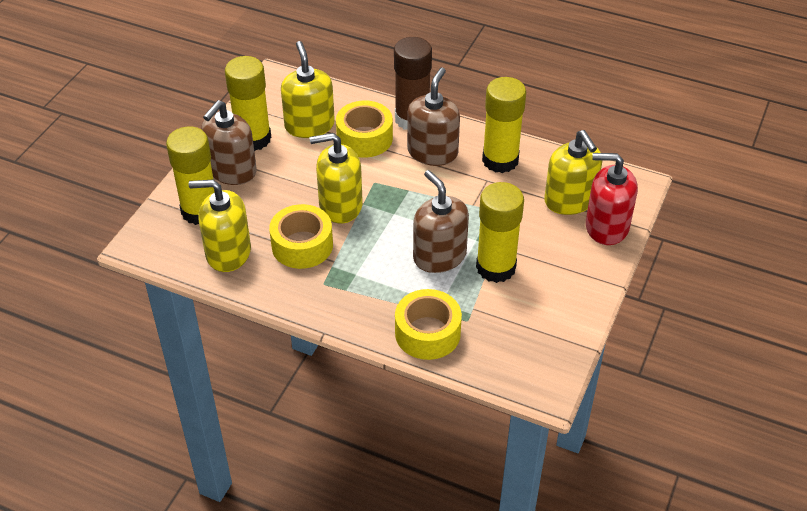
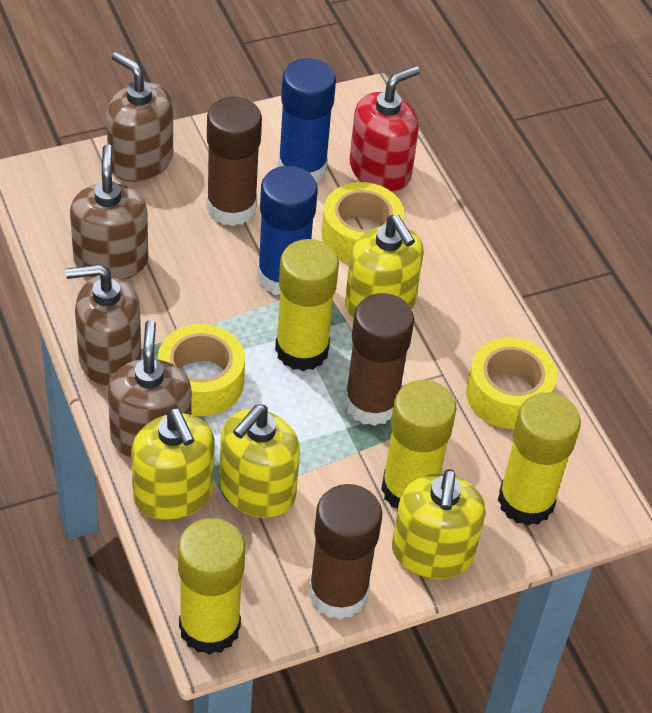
blue glue stick: none = 0 -> [257,166,318,295] [278,58,336,183] = 2
brown glue stick: [394,37,432,130] = 1 -> [206,97,262,226] [308,484,382,620] [344,293,414,426] = 3
brown soap dispenser: [201,100,257,185] [407,67,460,166] [413,170,469,273] = 3 -> [65,264,141,386] [70,144,148,279] [106,52,173,182] [108,320,192,458] = 4

